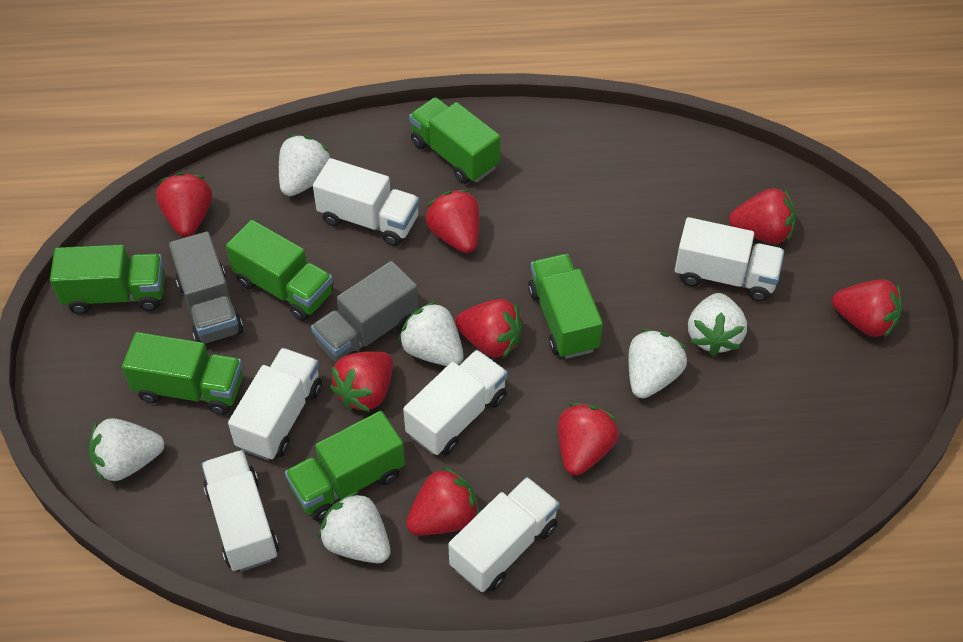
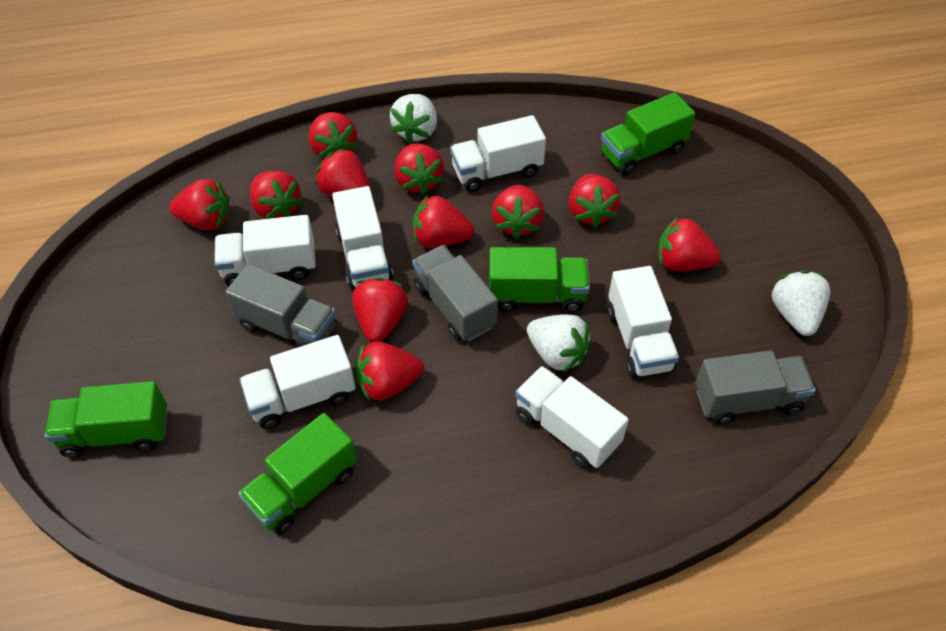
green truck: [50,245,165,314] [122,332,243,415] [226,220,333,321] [285,411,405,521] [409,97,500,184] [528,254,603,359] = 6 -> [45,381,167,458] [238,413,357,535] [489,247,590,312] [601,92,695,175] = 4
grey truck: [169,231,243,344] [311,261,419,363] = 2 -> [225,264,336,348] [413,245,498,341] [695,350,816,425] = 3
red strawberry: [156,173,212,237] [330,351,393,412] [406,467,480,535] [425,190,480,253] [455,299,523,358] [558,403,619,475] [729,188,796,244] [832,279,902,338] = 8 -> [169,179,230,231] [250,171,303,219] [309,112,358,159] [316,148,371,197] [352,278,408,342] [356,341,424,401] [394,143,444,195] [413,195,474,248] [492,185,544,239] [569,174,621,228] [658,216,721,271] = 11
white strawberry: [89,418,164,482] [279,135,331,196] [319,491,391,563] [399,301,464,366] [628,329,687,399] [688,293,747,356] = 6 -> [390,94,437,143] [527,314,591,373] [771,270,831,336] = 3

